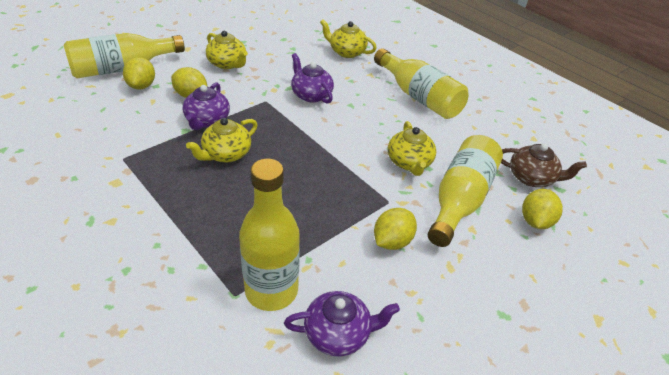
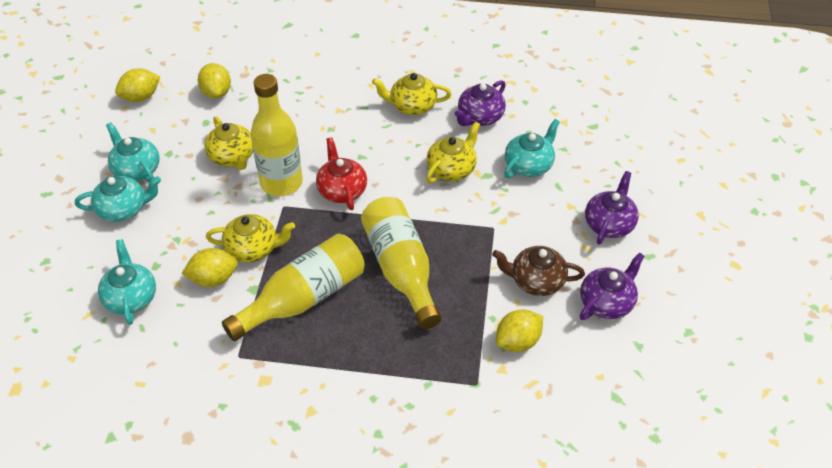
red teapot: none = 0 -> [316,137,367,210] = 1
turquoise teapot: none = 0 -> [75,176,161,222] [98,239,156,325] [106,122,160,182] [504,119,560,178] = 4
yellow bottle: [63,33,185,78] [239,159,300,311] [374,48,468,119] [428,135,503,247] = 4 -> [222,234,365,341] [251,74,303,196] [361,197,441,329] = 3

